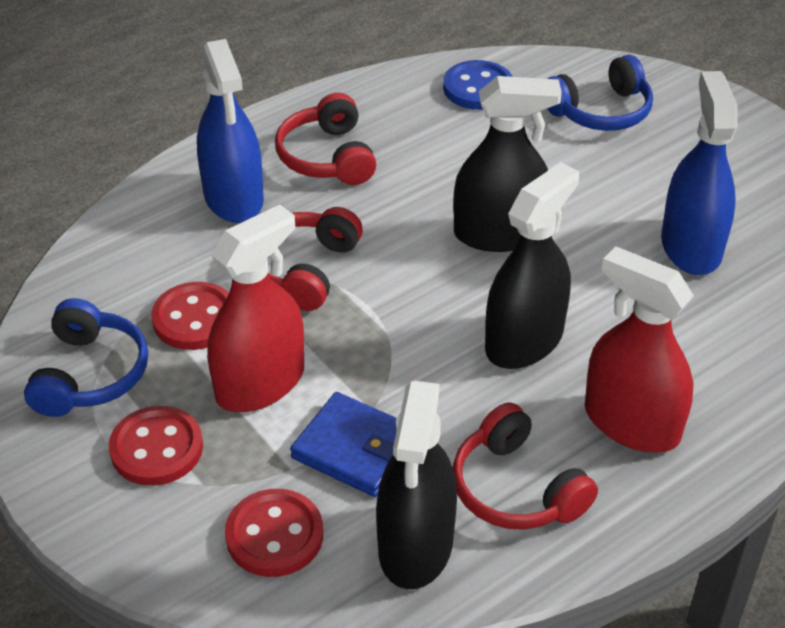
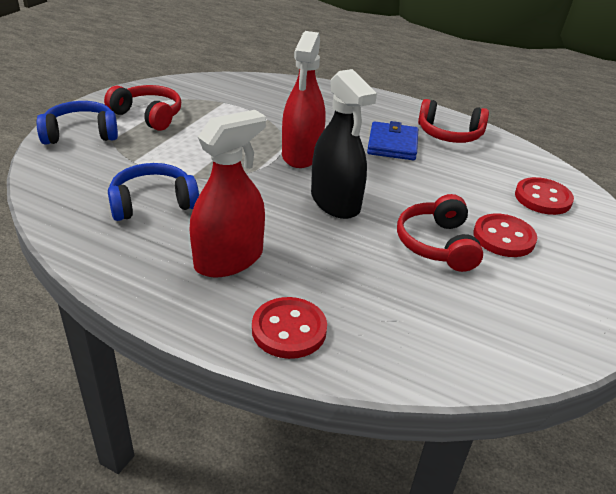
black spray bottle: [376,380,457,589] [453,76,562,252] [485,162,579,369] = 3 -> [311,69,377,219] = 1
blue button: [443,60,513,110] = 1 -> none = 0
blue spray bottle: [197,39,264,223] [661,71,738,275] = 2 -> none = 0

